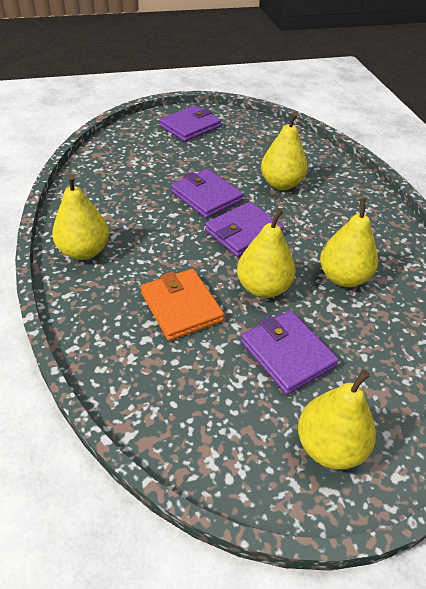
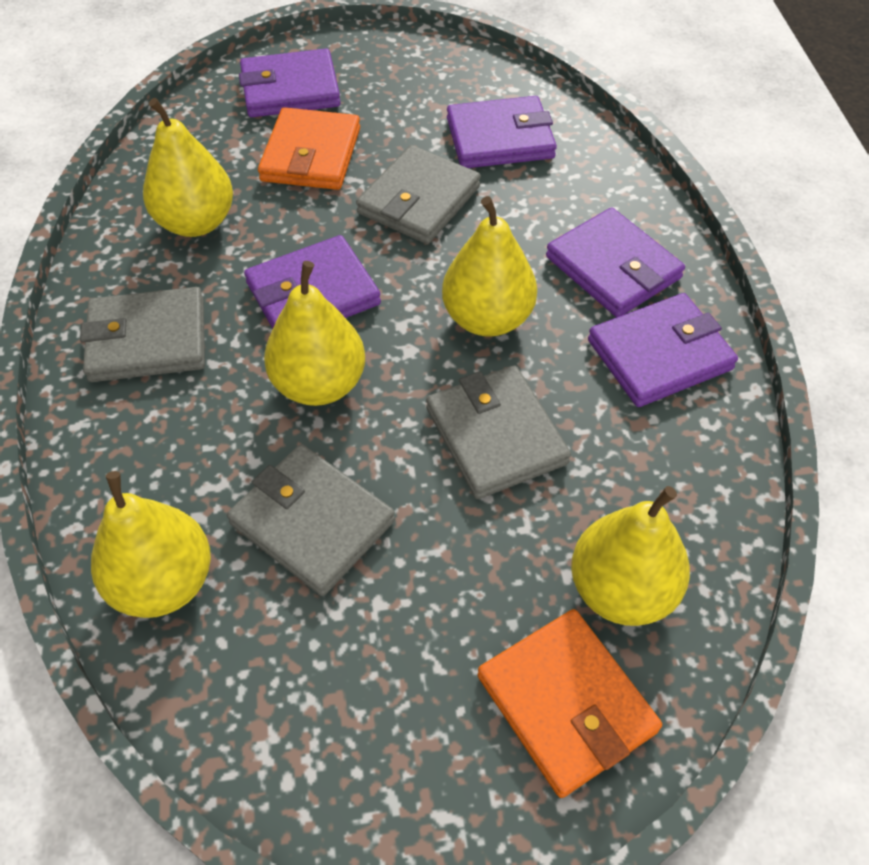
grey wallet: none = 0 -> [80,287,205,382] [227,444,395,596] [356,145,481,244] [426,365,571,499] = 4
orange wallet: [141,269,224,341] = 1 -> [258,107,360,190] [478,609,662,798] = 2
purple wallet: [159,105,221,142] [171,169,243,218] [205,202,284,257] [241,310,339,395] = 4 -> [239,49,341,117] [244,235,381,329] [447,96,557,168] [546,207,685,317] [588,293,738,407] = 5

